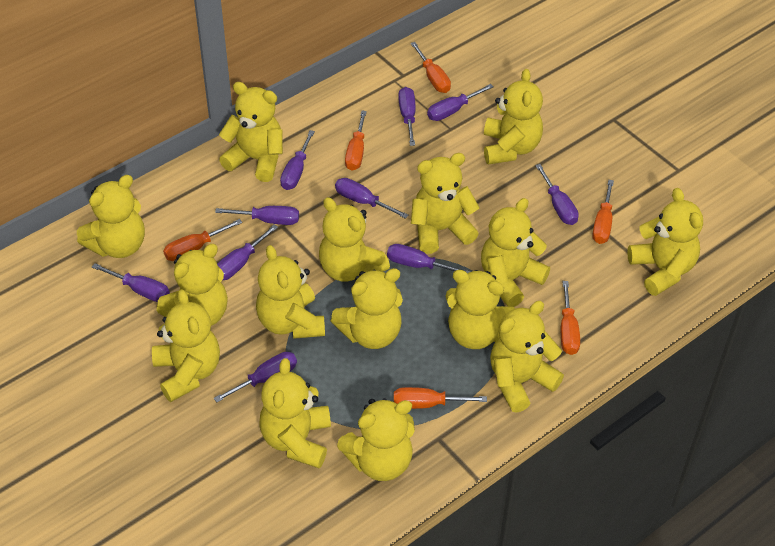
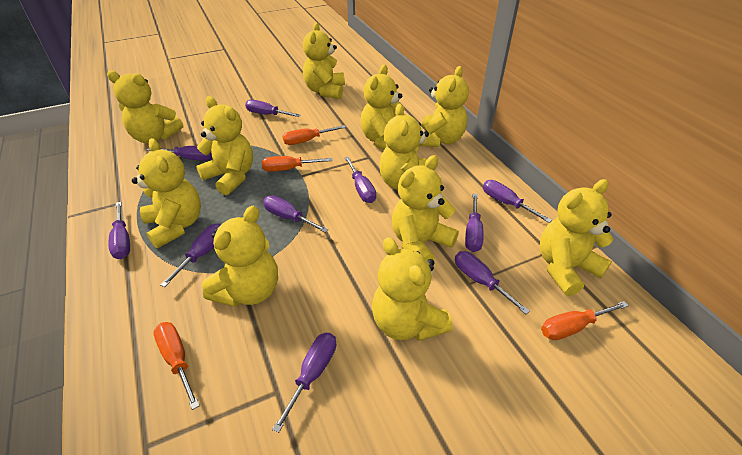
orange screwdriver: [163,219,242,261] [345,111,367,171] [394,387,487,409] [411,42,451,93] [561,281,580,355] [592,180,614,244] = 6 -> [154,322,200,410] [262,156,333,172] [283,125,346,145] [541,301,628,340] = 4
yellow teddy bear: [77,175,145,258] [152,289,220,402] [157,244,228,326] [219,82,283,182] [256,245,325,339] [259,358,331,468] [319,197,390,282] [331,268,403,349] [337,398,415,481] [411,153,480,254] [446,270,515,349] [481,198,550,307] [484,69,543,165] [490,301,564,413] [627,188,703,296] = 15 -> [107,70,183,143] [132,138,201,248] [196,96,253,195] [202,206,278,307] [303,23,345,99] [360,64,404,150] [372,237,453,341] [379,104,429,189] [392,155,459,261] [418,66,469,147] [540,179,614,296] = 11

